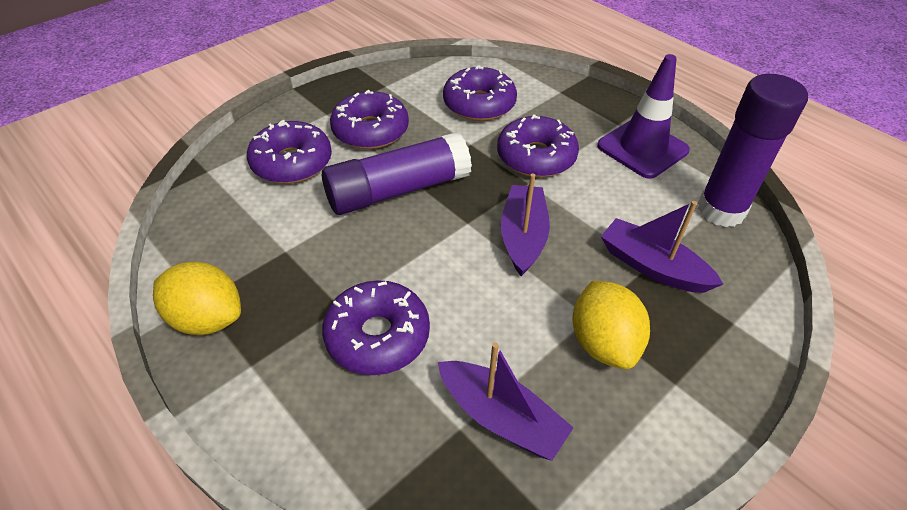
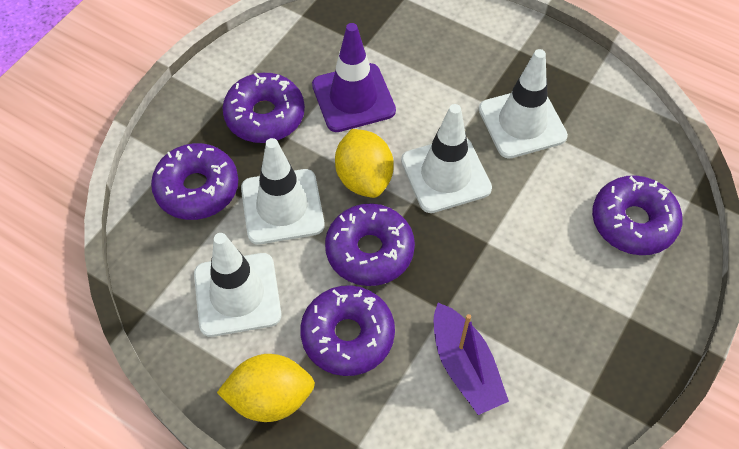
purple boat: [438,342,574,461] [501,173,550,276] [601,201,723,293] = 3 -> [434,303,509,415] = 1
purple glue stick: [322,132,472,215] [698,74,808,227] = 2 -> none = 0
white traffic cone: none = 0 -> [194,233,282,337] [241,138,325,244] [401,104,492,213] [479,49,568,159] = 4

